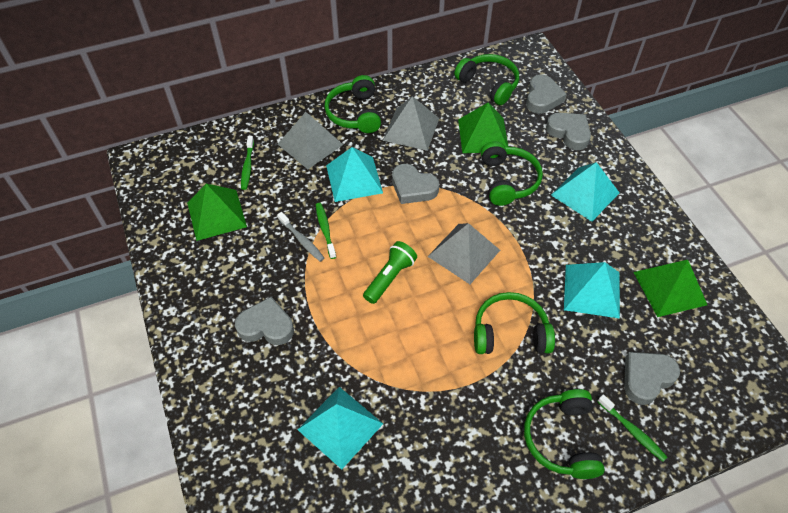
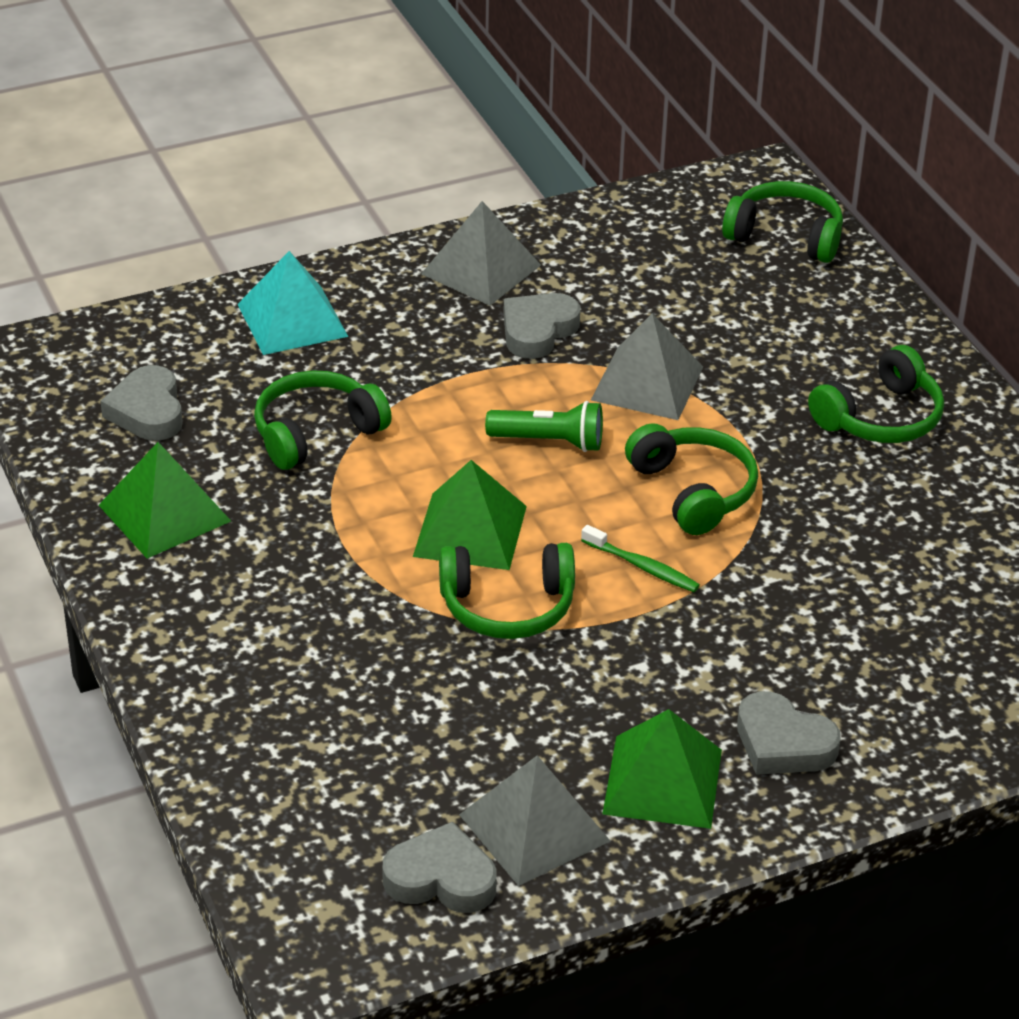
green toothbrush: [241,136,254,190] [316,203,336,259] [597,394,668,462] = 3 -> [581,525,700,592] = 1
grey heart: [235,297,294,345] [392,164,439,204] [526,75,567,114] [546,113,591,150] [624,352,680,405] = 5 -> [100,365,183,441] [382,822,497,913] [503,293,580,359] [737,691,840,775] = 4
grey toothbrush: [277,212,324,262] = 1 -> none = 0
turquoise pyramid: [297,387,383,469] [326,147,383,202] [551,162,619,222] [564,262,620,319] = 4 -> [237,251,349,355] = 1

